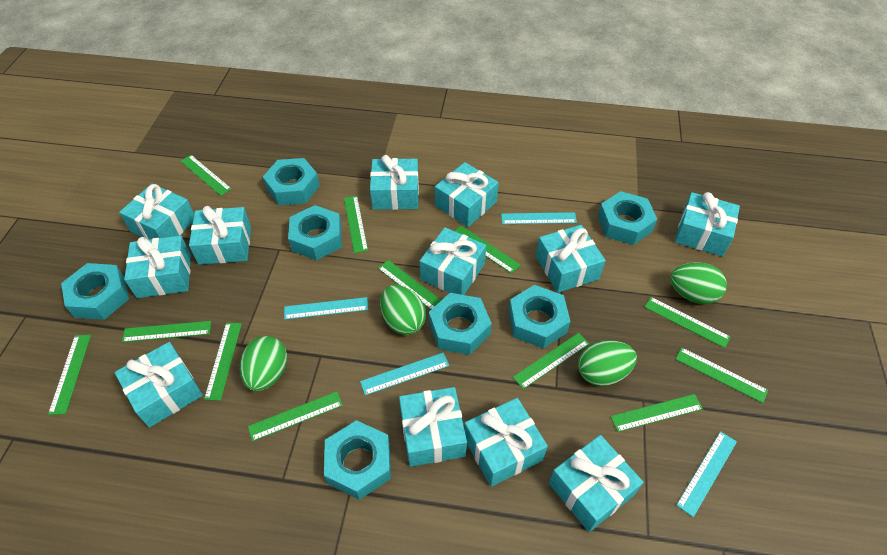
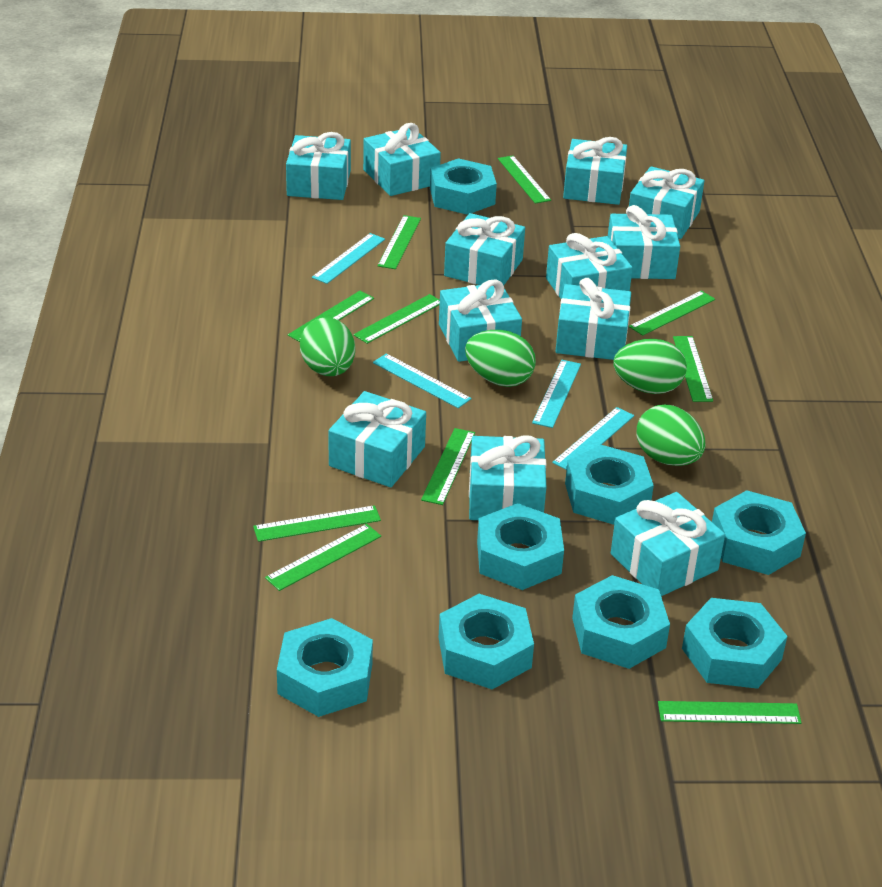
green ruler: [48,335,91,415] [122,321,211,342] [180,155,232,196] [204,323,242,401] [248,391,343,441] [344,196,368,253] [378,260,441,310] [455,226,521,274] [513,333,589,389] [610,394,703,432] [645,297,731,348] [675,347,768,403] = 12 -> [253,505,381,542] [265,524,381,591] [288,291,374,342] [353,294,440,344] [378,215,421,269] [421,428,475,505] [498,156,551,204] [629,291,715,336] [658,701,802,724] [673,336,713,402] = 10
turquoise nut: [61,263,129,320] [263,158,320,205] [288,205,342,260] [324,420,391,500] [429,293,492,355] [509,285,570,349] [598,191,657,245] = 7 -> [277,618,373,717] [430,158,497,215] [438,594,534,689] [477,503,564,590] [565,445,654,525] [572,575,670,669] [682,598,787,689] [712,490,806,575] = 8

